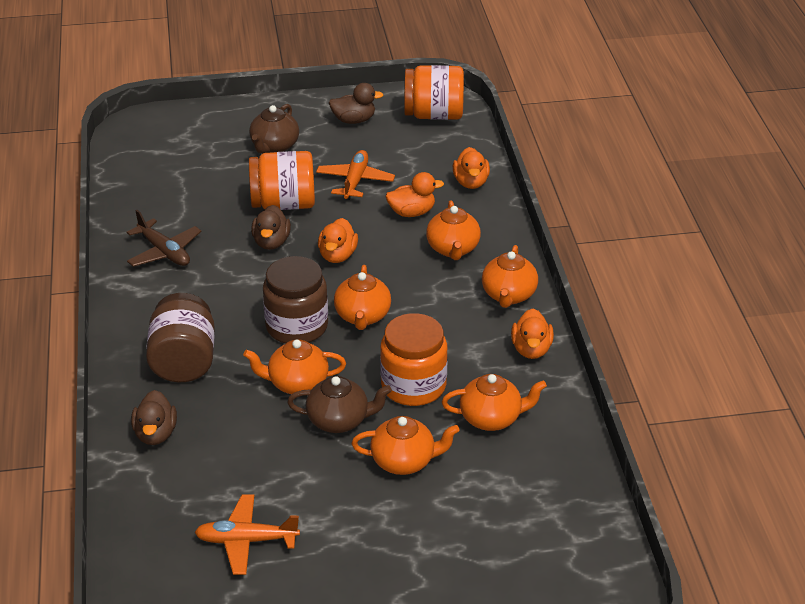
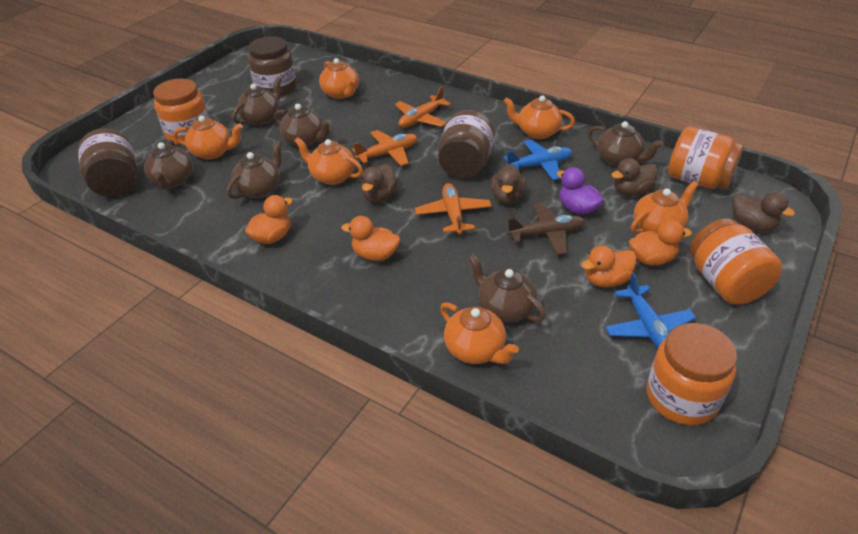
blue plane: none = 0 -> [504,140,572,180] [605,273,696,348] = 2
brown duck: [131,390,177,445] [251,205,291,250] [329,83,384,124] = 3 -> [361,164,398,203] [491,164,526,204] [611,158,658,196] [732,192,795,231] = 4
brown jar: [146,293,215,382] [263,256,328,343] = 2 -> [78,128,137,197] [248,37,297,96] [438,110,495,179] = 3
brown teapot: [249,104,299,154] [287,376,392,433] = 2 -> [144,140,193,189] [227,141,282,199] [232,76,282,126] [274,104,331,146] [469,254,546,322] [588,121,663,167] = 6
orange jar: [249,151,315,210] [380,313,448,406] [404,65,464,120] = 3 -> [153,79,209,145] [646,323,737,425] [668,127,744,190] [690,218,782,305] = 4
orange plane: [195,495,300,575] [316,150,395,200] = 2 -> [352,130,417,166] [395,86,451,128] [415,183,492,235] = 3
purple duck: none = 0 -> [557,167,603,215] = 1

